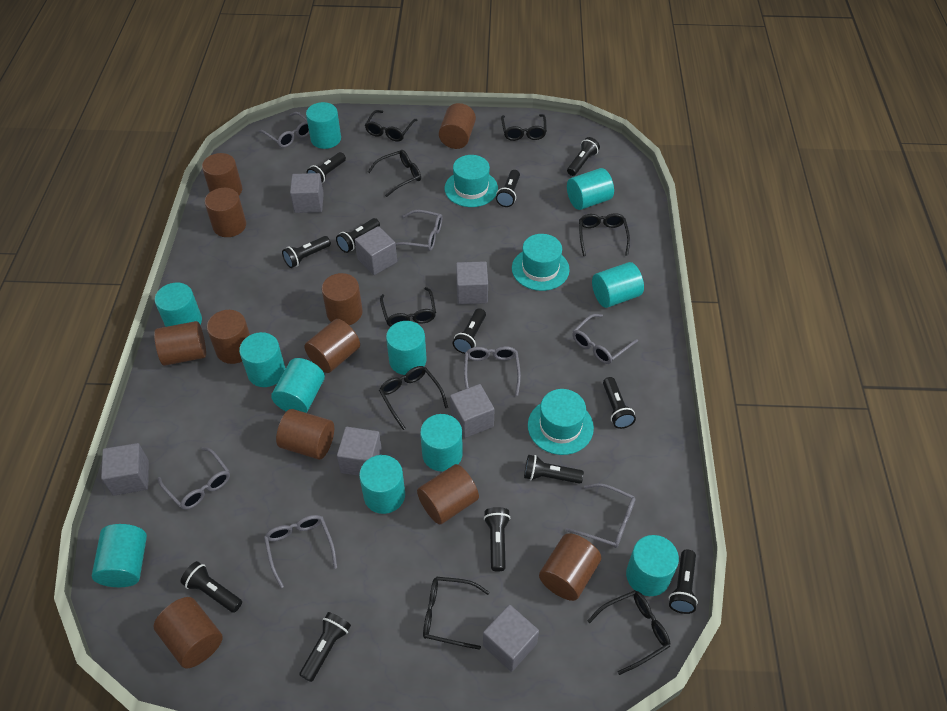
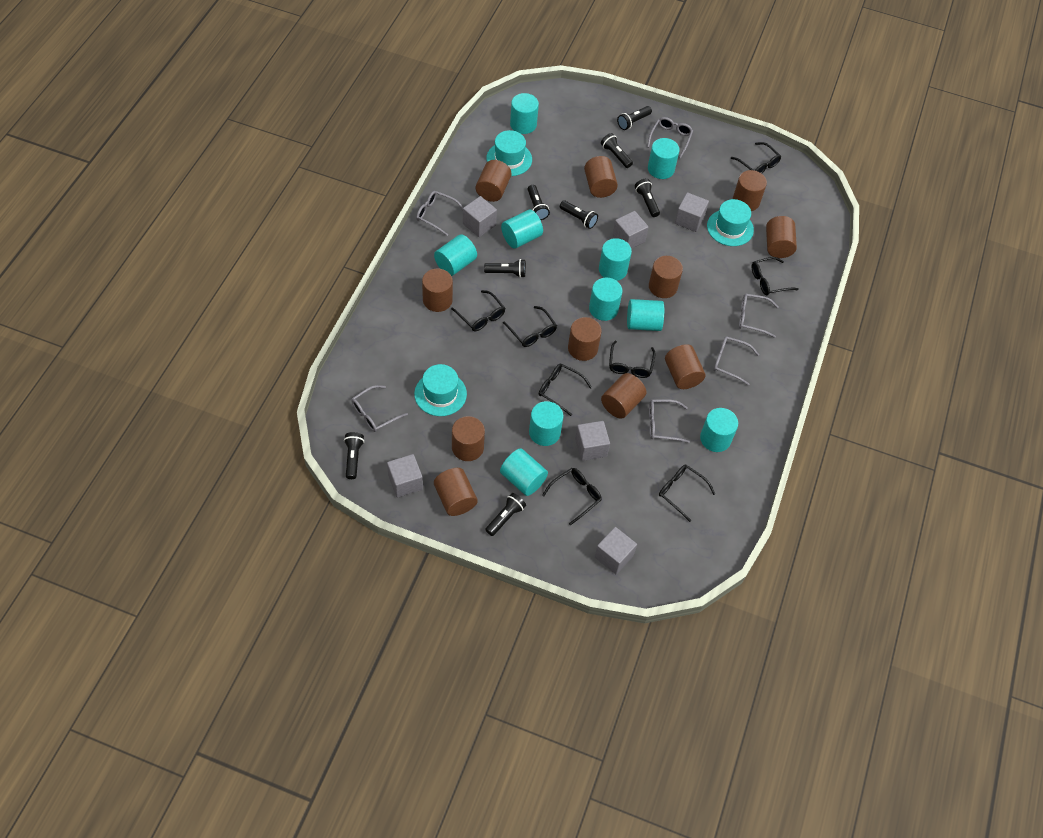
black flashlight: [181,561,242,613] [282,236,331,268] [299,612,351,682] [307,152,346,183] [336,218,380,253] [453,308,486,354] [484,507,511,572] [496,170,520,207] [524,455,584,484] [567,137,600,176] [603,377,636,429] [669,549,698,614] = 12 -> [344,432,364,479] [484,259,526,278] [485,493,526,536] [528,185,550,220] [560,200,598,229] [601,133,633,168] [617,106,652,130] [635,179,660,217] = 8
grey cube: [101,443,149,496] [290,173,324,213] [337,427,382,476] [355,226,397,275] [450,384,495,438] [456,261,488,304] [483,604,539,672] = 7 -> [387,454,423,498] [463,196,497,237] [575,421,610,461] [595,527,637,574] [613,211,649,249] [675,192,709,232] = 6
grey glasses: [158,447,230,510] [259,112,309,148] [264,515,337,588] [396,210,442,251] [464,346,521,396] [565,483,636,548] [572,314,638,364] = 7 -> [351,385,408,432] [416,191,463,236] [647,117,693,159] [649,400,690,443] [713,337,759,385] [739,294,779,338] = 6
turquoise cylinder: [92,524,147,587] [155,283,202,327] [239,332,285,387] [271,358,325,413] [306,102,341,149] [359,455,405,514] [386,321,427,375] [420,414,463,471] [567,168,614,210] [592,262,644,308] [626,535,679,596] = 11 -> [434,234,477,276] [500,448,548,496] [501,209,543,249] [510,93,539,134] [529,401,564,446] [589,278,622,321] [599,238,632,281] [627,299,664,331] [648,138,680,179] [700,408,738,452] = 10

